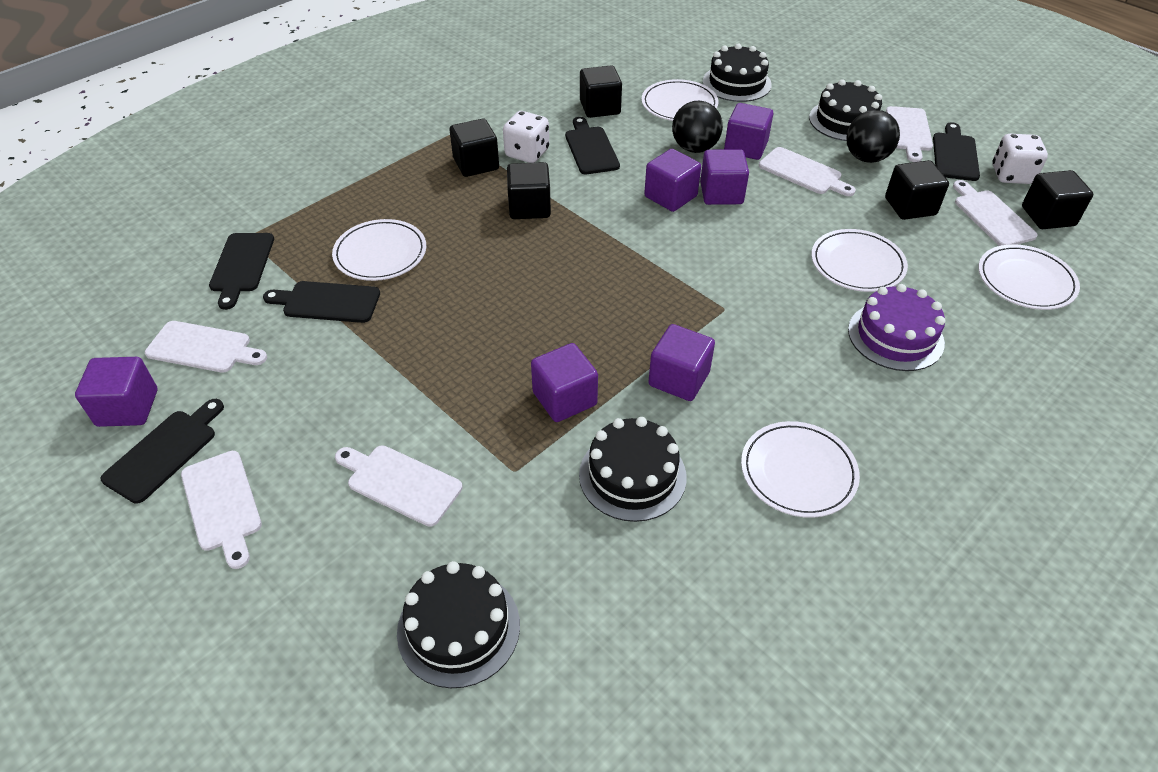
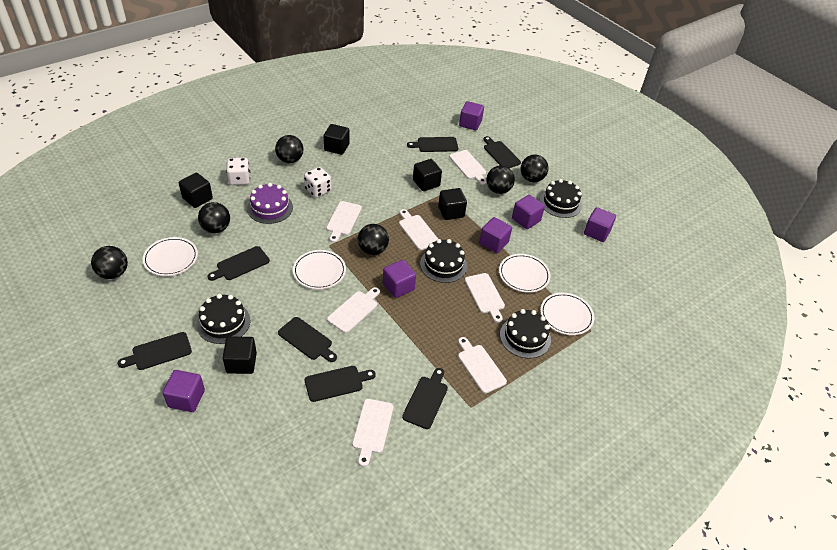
black ball: [672,100,723,153] [846,110,900,163] = 2 -> [91,246,128,279] [198,202,230,233] [275,135,304,163] [358,224,389,255] [486,165,515,194] [521,154,549,182] = 6
black cutting board: [100,399,224,504] [209,233,274,310] [263,281,380,323] [565,117,620,174] [933,122,980,181] = 5 -> [117,332,192,370] [207,246,270,281] [278,317,337,362] [305,366,376,402] [402,368,448,429] [407,137,458,152] [483,136,521,168] = 7
white cutting board: [145,321,267,373] [181,451,262,569] [335,446,462,527] [759,147,856,196] [886,106,933,162] [953,180,1038,246] = 6 -> [326,201,362,242] [327,287,380,333] [352,399,393,467] [399,209,438,250] [449,150,487,185] [458,337,507,393] [465,273,505,323] = 7
white plate: [332,219,426,281] [642,79,719,121] [741,421,860,518] [811,229,908,292] [978,244,1080,310] = 5 -> [143,237,198,276] [293,250,346,289] [499,254,550,293] [540,293,594,335] = 4

